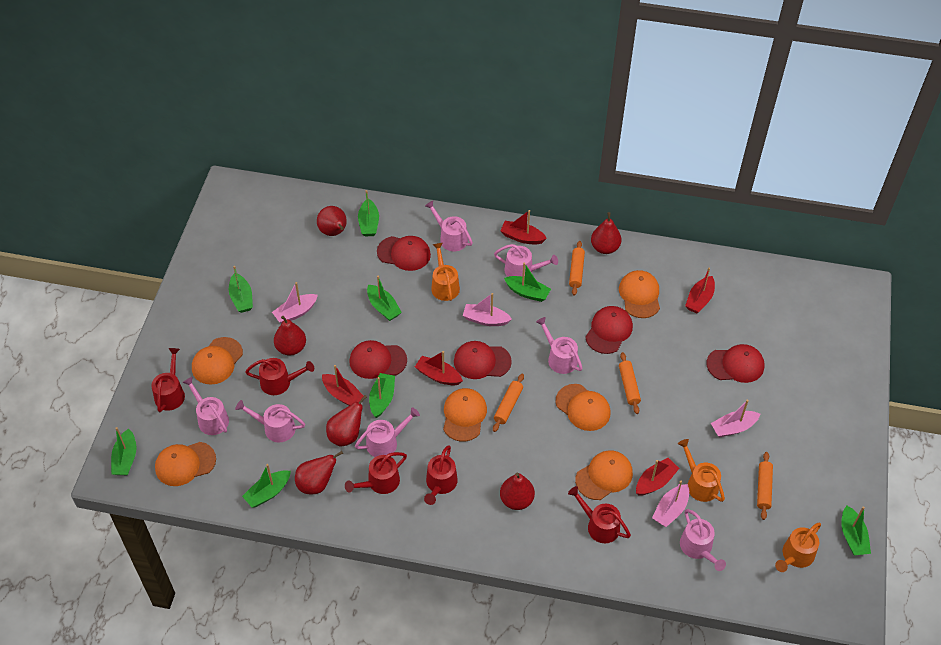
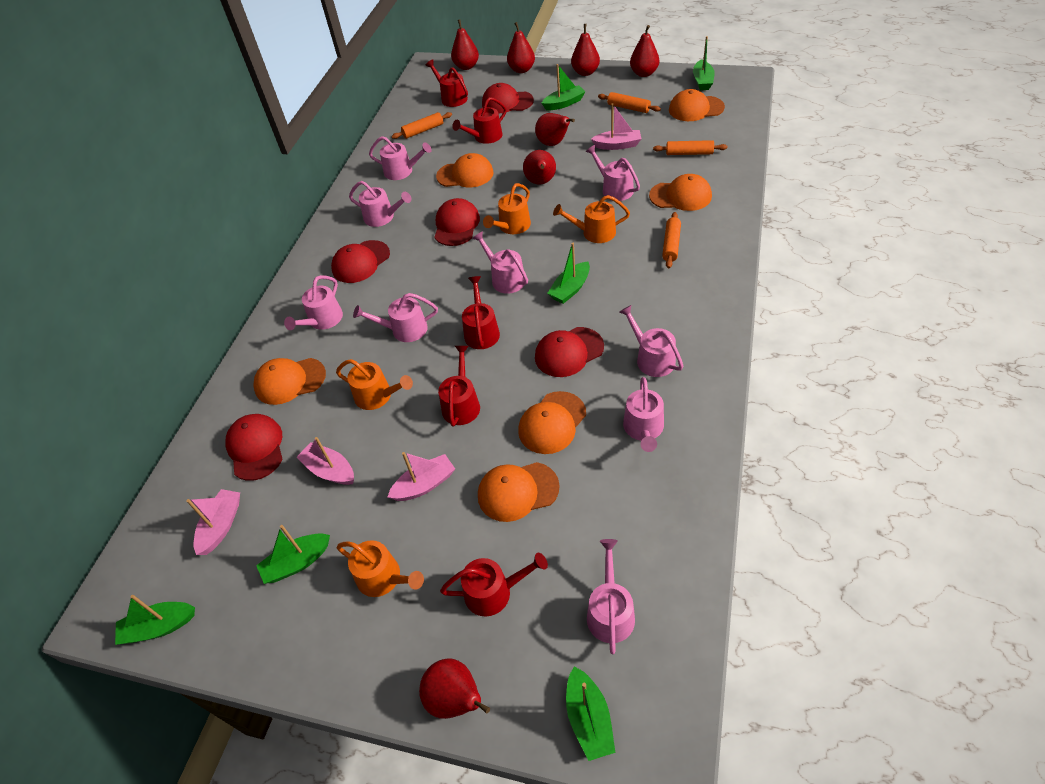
green boat: [111,427,136,475] [229,266,253,313] [242,464,291,508] [358,190,379,237] [367,276,402,321] [369,373,395,418] [504,262,551,302] [842,506,871,555] = 8 -> [115,595,195,645] [256,525,330,584] [542,64,586,110] [547,243,590,304] [566,667,615,761] [693,36,715,90] = 6
orange watering can: [431,243,460,301] [678,439,725,502] [775,523,821,572] = 3 -> [336,359,413,410] [337,540,424,597] [483,183,531,234] [553,195,630,243] = 4
pink watering can: [182,377,229,435] [235,400,305,442] [355,407,420,457] [425,201,473,251] [494,244,558,277] [536,317,582,374] [680,509,726,571] = 7 -> [284,275,343,330] [349,181,411,227] [353,293,438,342] [369,136,432,180] [472,231,528,294] [585,145,640,201] [587,539,635,654] [619,305,683,377] [623,377,664,452] = 9
red boat: [322,365,363,406] [415,351,463,385] [500,210,547,244] [636,458,679,496] [685,268,715,314] = 5 -> none = 0
red pear: [274,316,306,356] [295,451,343,495] [317,206,347,236] [326,395,367,446] [500,473,535,510] [591,212,622,254] = 6 -> [419,658,490,719] [451,19,479,70] [507,22,535,73] [523,150,556,185] [535,113,575,146] [571,24,600,76] [630,25,659,77] = 7

